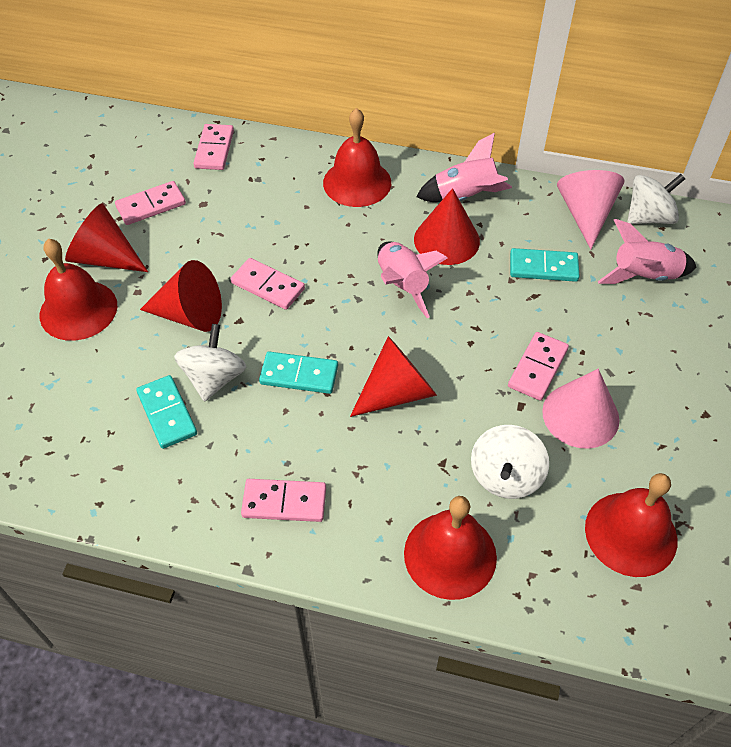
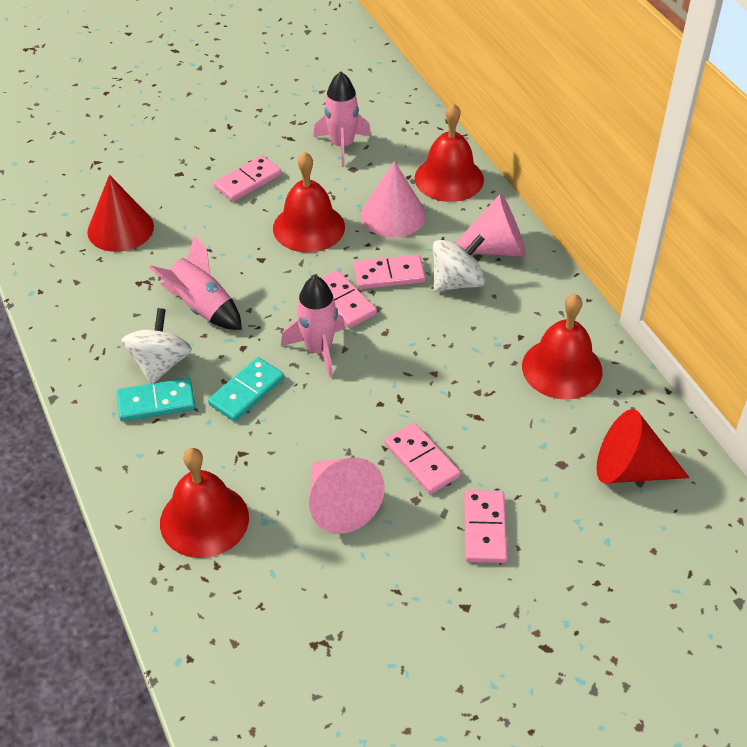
pink cone: [542,369,620,449] [557,170,625,249] = 2 -> [309,458,384,534] [361,161,426,237] [455,193,526,257] = 3
red cone: [65,203,148,272] [140,260,222,332] [350,336,437,417] [414,188,480,265] = 4 -> [87,175,154,252] [597,409,690,483] = 2
turquoise domino: [136,375,197,449] [259,351,338,394] [510,248,580,282] = 3 -> [116,378,195,422] [208,357,284,422] = 2
white spinning top: [174,324,246,402] [471,425,549,499] [627,174,685,224] = 3 -> [121,308,192,384] [433,235,485,292] = 2

